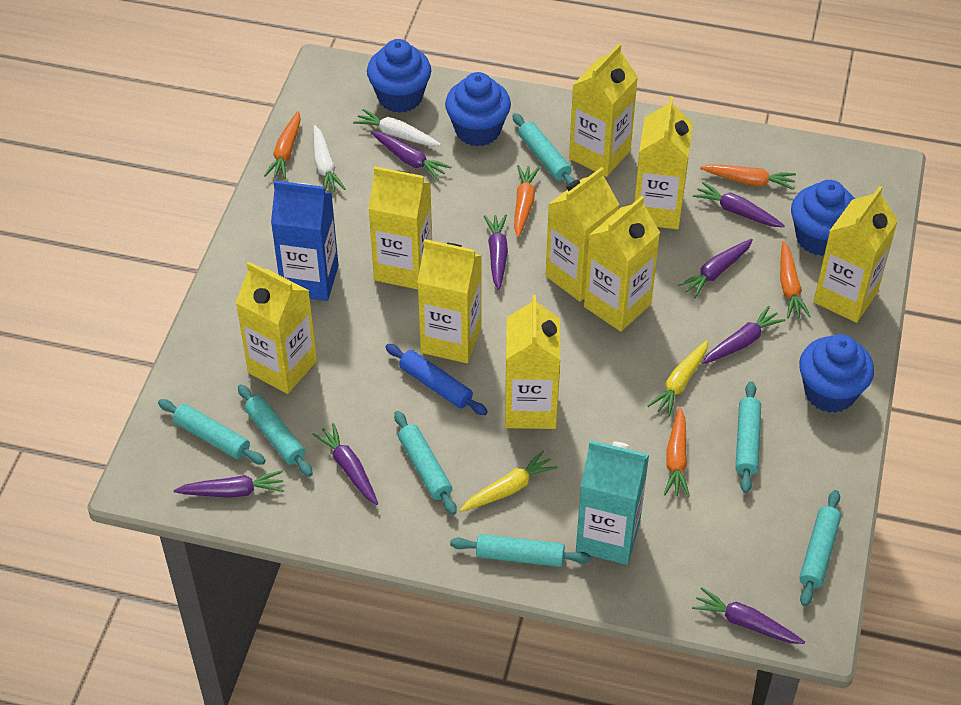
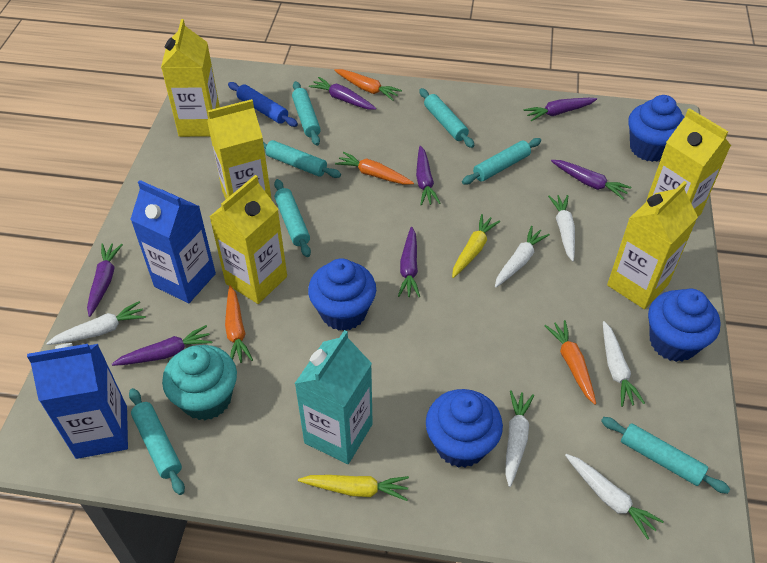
blue carton: [271,180,339,301] = 1 -> [27,343,128,459] [130,180,216,303] = 2
orange carrot: [264,111,301,179] [514,165,540,237] [664,407,690,497] [700,164,796,190] [780,241,811,319] = 5 -> [225,286,253,363] [334,69,402,101] [335,152,414,185] [545,320,596,405] = 4
purple carrot: [173,470,284,498] [312,423,378,505] [371,132,451,180] [484,215,508,290] [678,239,753,298] [692,587,805,644] [693,182,785,227] [702,306,786,364] = 8 -> [87,243,123,317] [112,325,212,366] [309,77,376,110] [398,227,420,297] [416,146,441,206] [524,98,597,121] [551,160,631,199] = 7
turquoise cupcake: none = 0 -> [162,345,237,420] = 1
white carrot: [313,125,345,192] [353,109,441,146] = 2 -> [46,301,146,345] [495,226,550,287] [505,390,534,487] [548,195,575,261] [565,454,664,540] [603,321,645,407] = 6
yellow carton: [235,262,317,394] [368,166,432,290] [417,239,482,363] [505,295,560,429] [546,167,619,302] [569,44,638,177] [584,196,660,332] [634,96,693,229] [814,186,898,323] = 9 -> [161,19,220,137] [207,99,272,200] [209,175,287,304] [607,181,698,309] [646,108,731,216] = 5

